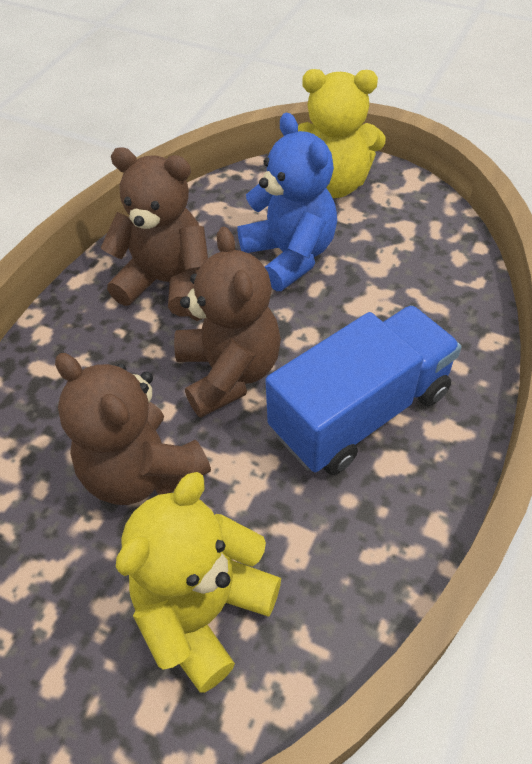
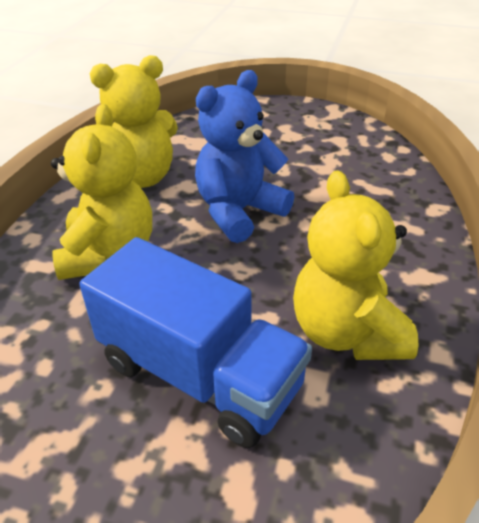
brown teddy bear: [55,353,211,505] [101,147,208,317] [174,227,281,418] = 3 -> none = 0
yellow teddy bear: [116,472,281,693] [298,69,386,198] = 2 -> [51,104,152,280] [90,55,178,188] [293,170,419,360] = 3

